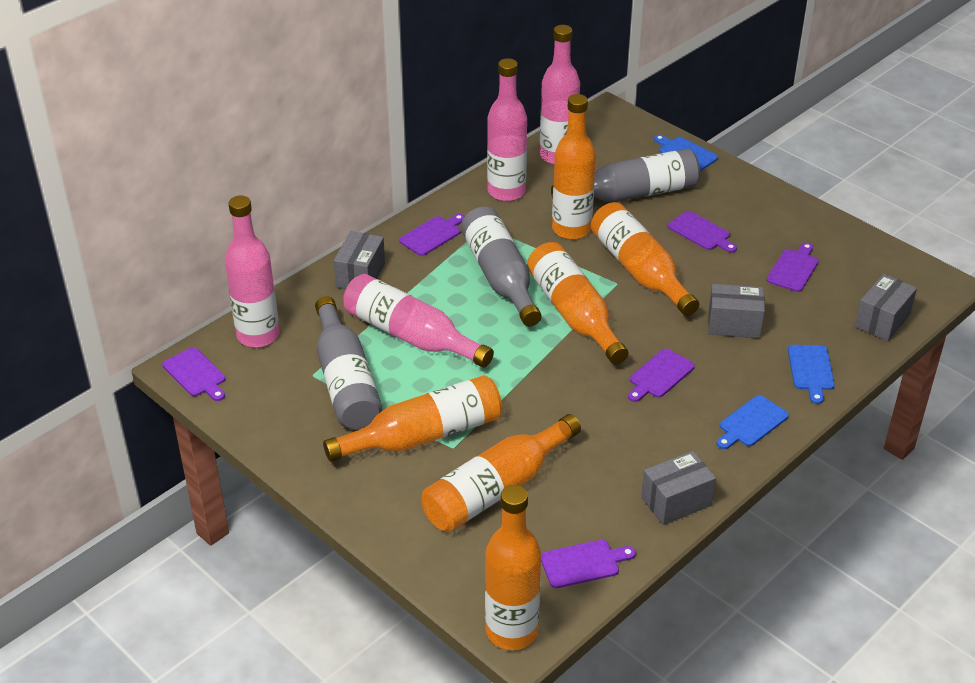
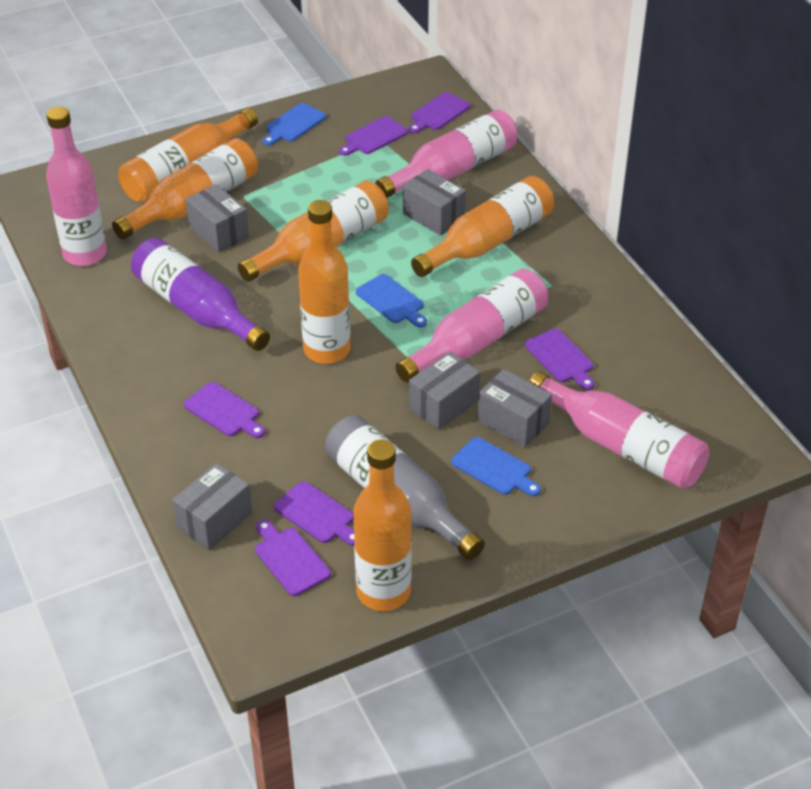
grey bottle: [315,296,382,429] [461,207,542,326] [551,149,700,202] = 3 -> [325,415,485,560] = 1
grey box: [334,231,385,289] [641,451,716,525] [708,284,765,338] [855,274,917,341] = 4 -> [172,463,252,550] [186,184,249,253] [403,169,466,236] [409,352,480,430] [477,369,552,447] = 5
purple bottle: none = 0 -> [131,238,270,351] = 1

